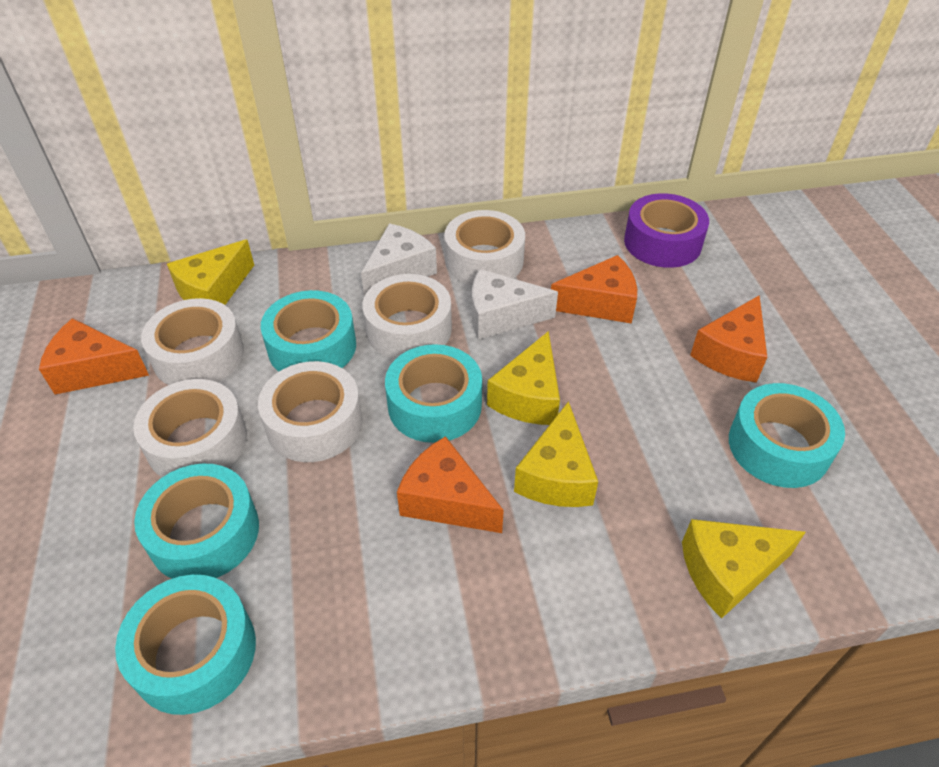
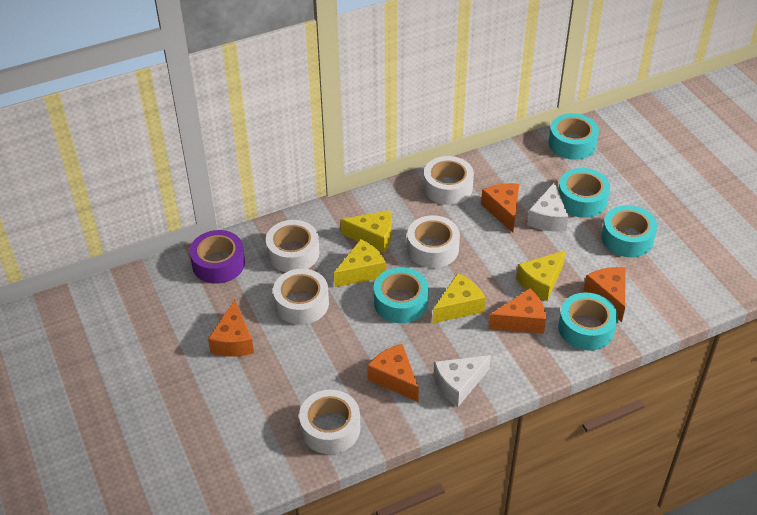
orange cheese: [39,318,149,394] [397,436,504,533] [551,255,637,324] [690,295,767,383] = 4 -> [208,300,254,357] [367,344,419,402] [481,183,519,233] [489,288,546,334] [583,267,625,322] = 5

